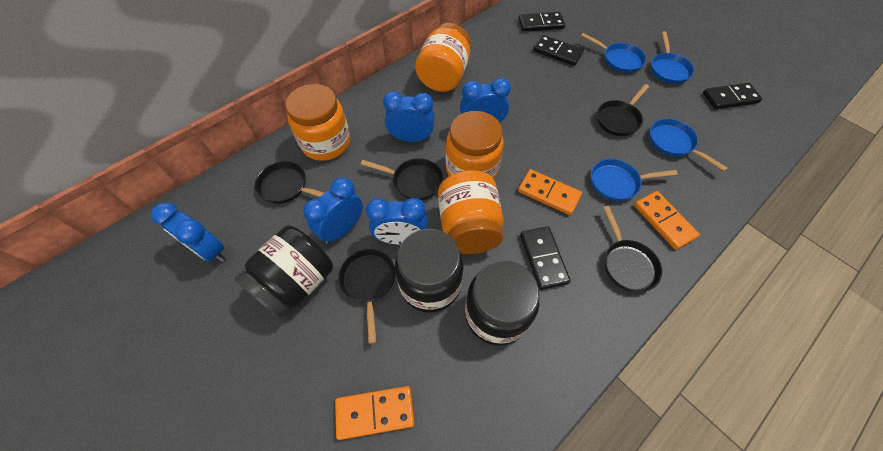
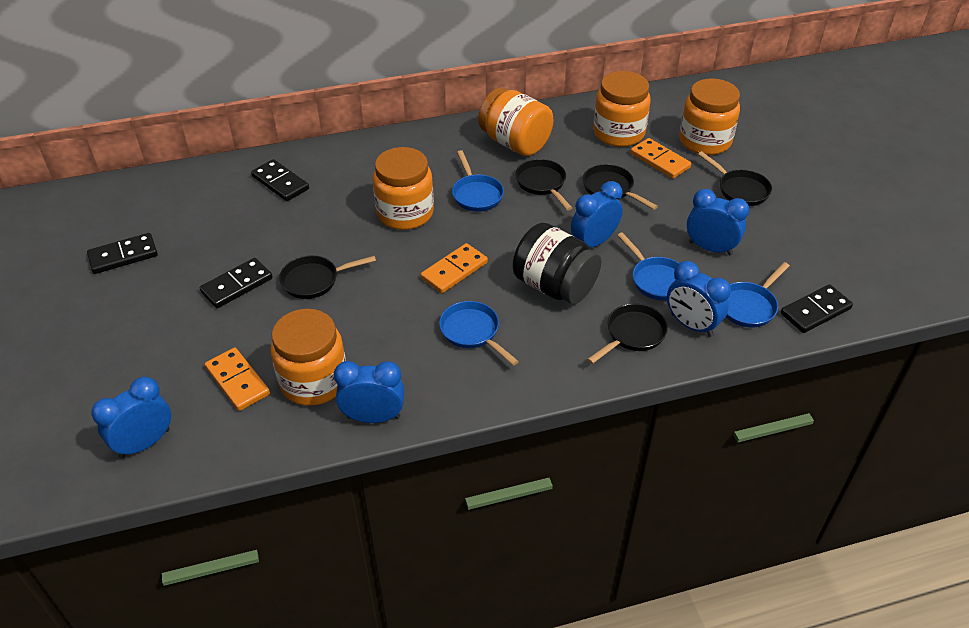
black jar: [234,226,333,318] [395,229,464,313] [465,261,540,346] = 3 -> [512,223,601,304] = 1
orange jar: [285,84,350,161] [415,23,471,92] [438,170,504,254] [446,111,504,179] = 4 -> [271,309,346,406] [373,147,434,230] [478,88,553,156] [593,71,650,147] [679,78,740,155] = 5

